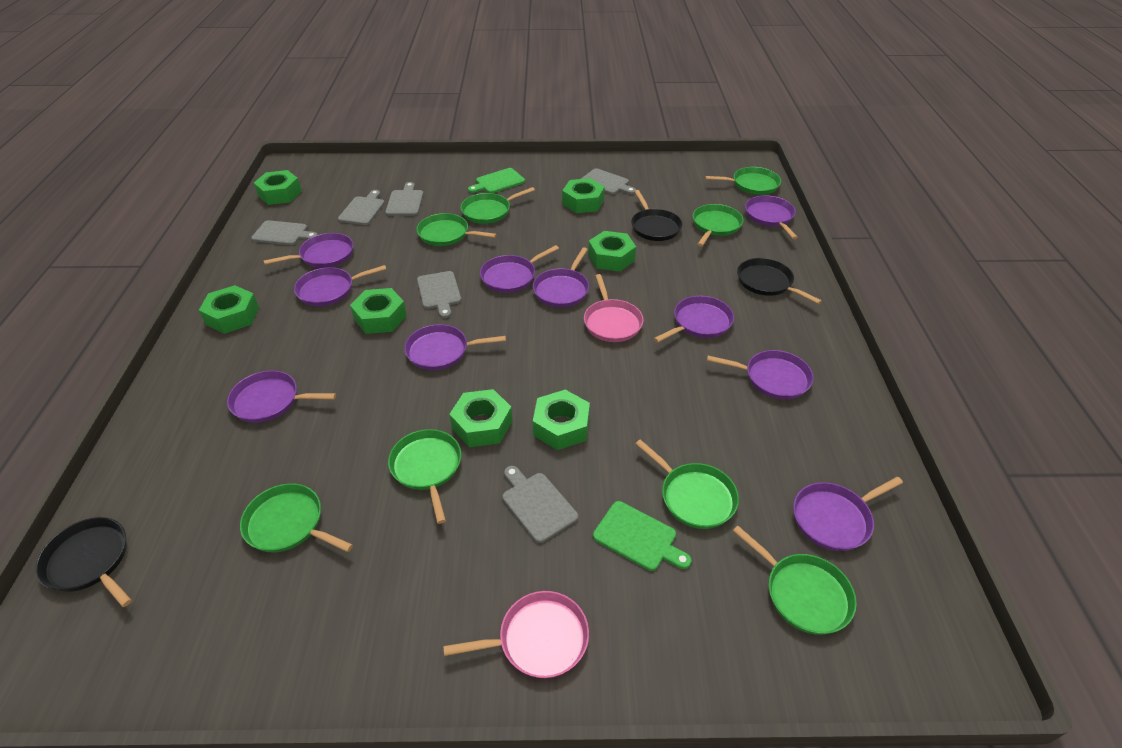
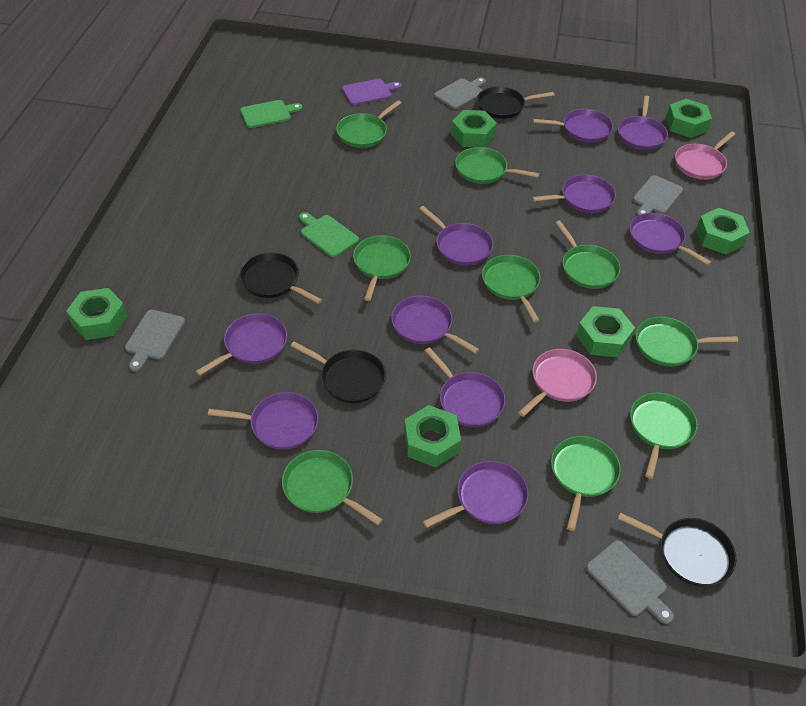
black pan: [35,517,132,607] [631,190,682,241] [737,258,822,304] = 3 -> [239,252,322,304] [291,341,386,403] [477,86,555,119] [618,513,736,587] = 4
green nut: [199,285,259,334] [254,170,302,205] [350,288,407,334] [449,389,512,447] [533,390,590,450] [562,178,605,213] [588,231,636,272] = 7 -> [66,288,127,340] [404,405,461,467] [451,110,497,147] [576,306,635,357] [666,99,712,138] [696,208,750,255] = 6
green pan: [240,483,353,552] [388,429,461,524] [416,213,497,246] [460,187,535,224] [635,439,739,529] [693,204,743,246] [705,167,781,195] [733,526,857,635] = 8 -> [282,450,383,525] [337,100,401,148] [353,235,411,301] [455,147,539,184] [482,255,541,322] [551,436,621,531] [555,221,621,289] [630,393,698,479] [636,317,738,367] = 9
grey cutting board: [251,220,317,245] [338,190,385,225] [385,182,423,216] [417,271,461,318] [502,466,578,543] [581,168,636,194] = 6 -> [125,310,185,372] [434,77,486,109] [586,540,674,624] [633,175,683,216] = 4
purple cutting board: none = 0 -> [342,79,402,105] = 1

